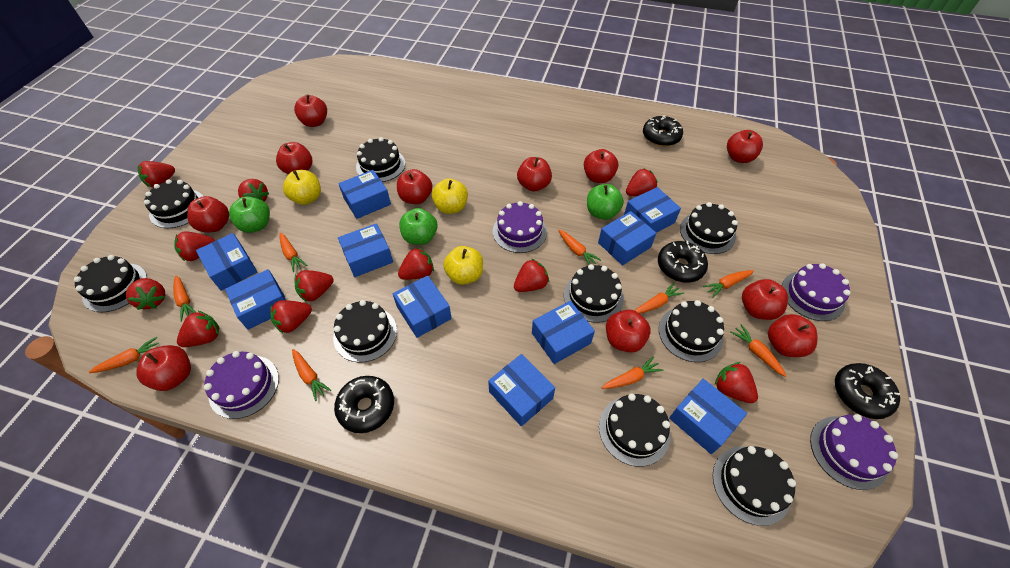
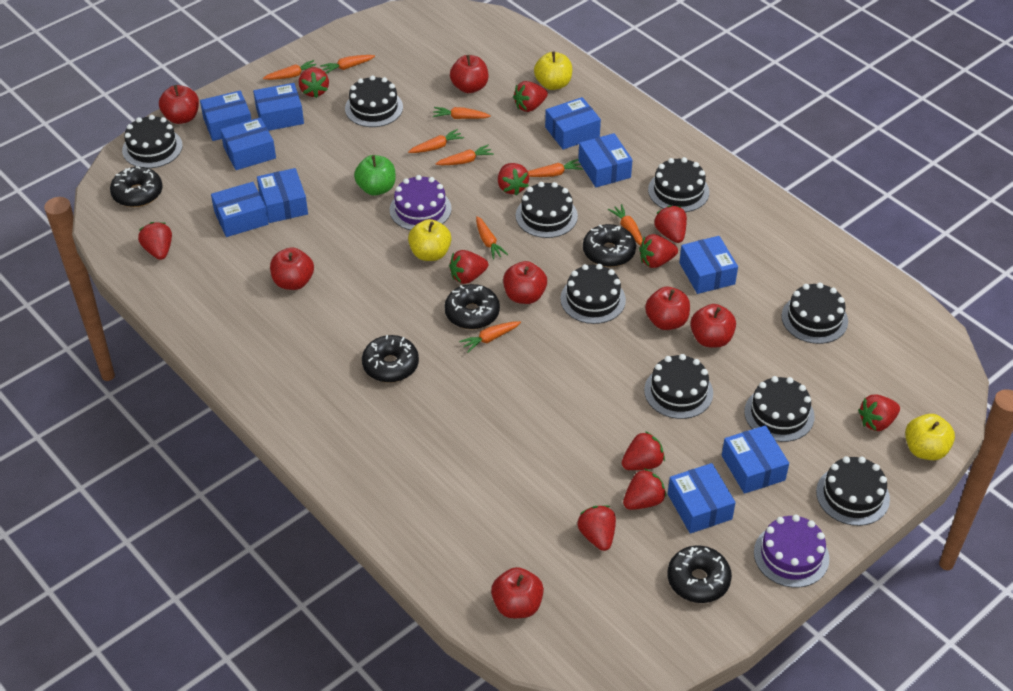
black donut: [334,376,394,433] [643,116,683,147] [658,241,708,283] [835,363,900,419] = 4 -> [110,166,163,207] [362,335,419,383] [444,284,500,329] [583,224,636,267] [667,545,732,603] = 5
green apple: [229,196,270,233] [399,208,437,245] [587,184,624,220] = 3 -> [354,155,395,196] = 1
purple cake: [204,351,279,419] [493,201,547,253] [782,263,851,321] [810,414,898,490] = 4 -> [390,175,452,230] [754,515,829,588] = 2
red apple: [136,345,191,391] [187,196,229,232] [276,142,312,174] [294,95,327,127] [397,169,432,204] [517,157,552,192] [584,149,618,183] [606,310,651,353] [727,130,763,163] [742,279,788,320] [768,314,817,357] = 11 -> [159,85,199,124] [270,247,314,290] [450,55,488,93] [491,567,544,618] [503,261,547,304] [645,287,690,330] [690,304,736,348] = 7

